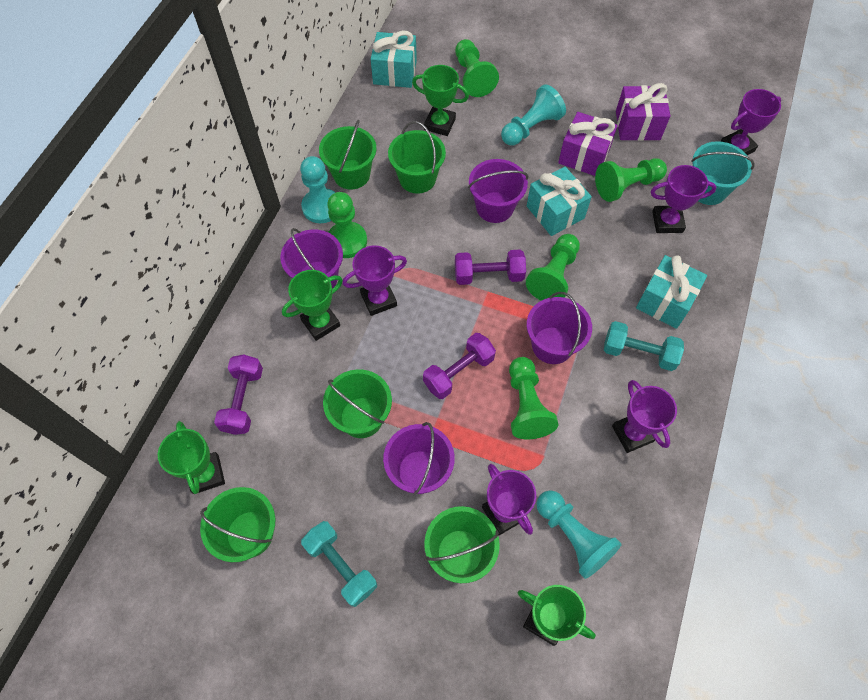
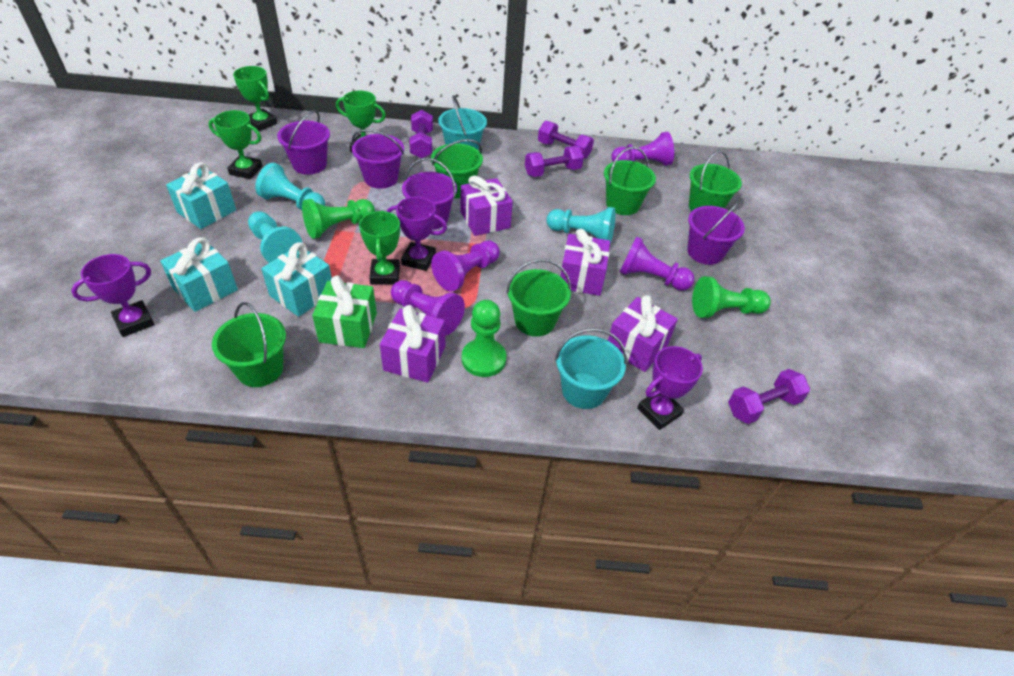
green gift: none = 0 -> [312,275,377,348] = 1
green pawn: [327,192,367,258] [455,39,499,97] [509,357,559,439] [526,234,580,301] [595,158,667,202] = 5 -> [302,199,375,239] [462,300,506,377] [692,276,771,318] = 3
purple dumbbell: [214,355,263,435] [423,333,496,399] [455,250,526,285] = 3 -> [409,110,433,159] [525,146,584,177] [538,121,594,159] [728,369,810,424] = 4
purple gift: [558,112,618,176] [616,83,670,141] = 2 -> [380,305,445,383] [460,176,513,236] [560,229,610,296] [608,295,678,372] = 4
purple pawn: none = 0 -> [391,280,465,336] [431,241,500,292] [611,132,674,166] [619,236,694,291] = 4
purple trophy: [342,245,407,316] [482,464,536,535] [612,380,677,453] [651,165,717,233] [720,89,781,155] = 5 -> [71,254,154,337] [387,197,447,271] [637,346,703,430] = 3
turquoise bucket: [691,141,755,205] = 1 -> [439,95,487,150] [555,328,627,409] = 2
turquoise dumbbell: [301,521,377,607] [604,321,684,371] = 2 -> none = 0

